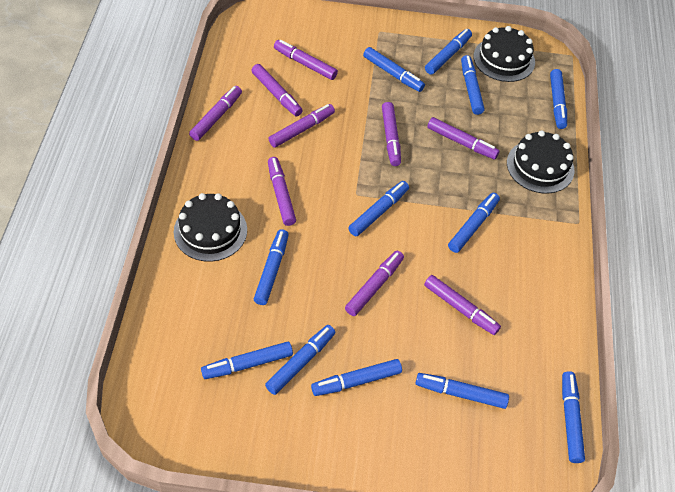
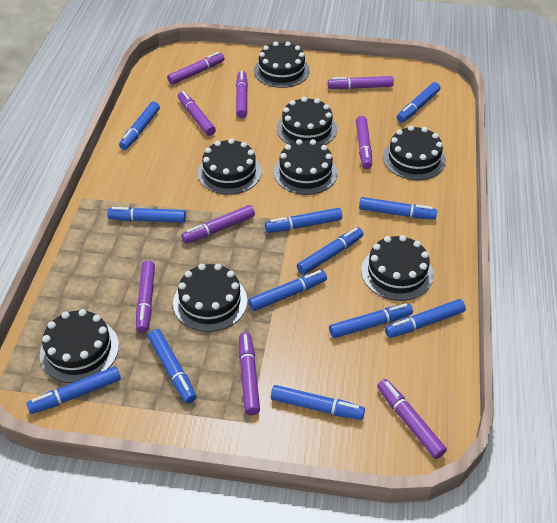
black cake: [174,193,247,262] [474,26,535,82] [507,130,574,193] = 3 -> [40,309,119,383] [173,264,247,332] [198,138,262,195] [254,41,310,88] [274,139,338,195] [277,97,337,145] [361,235,434,301] [383,126,446,180] = 8

